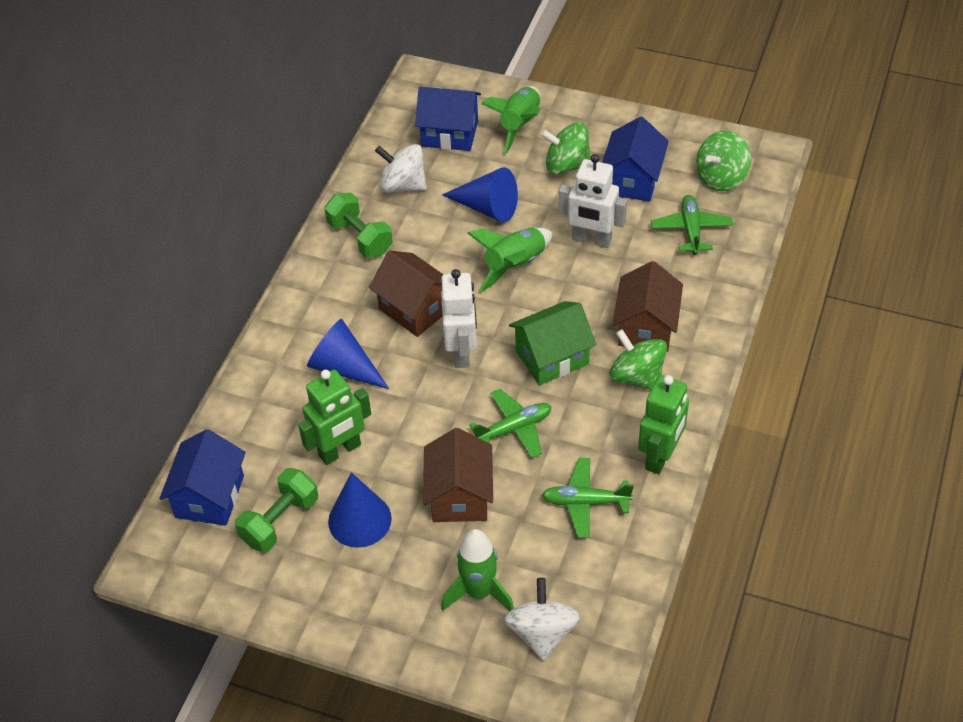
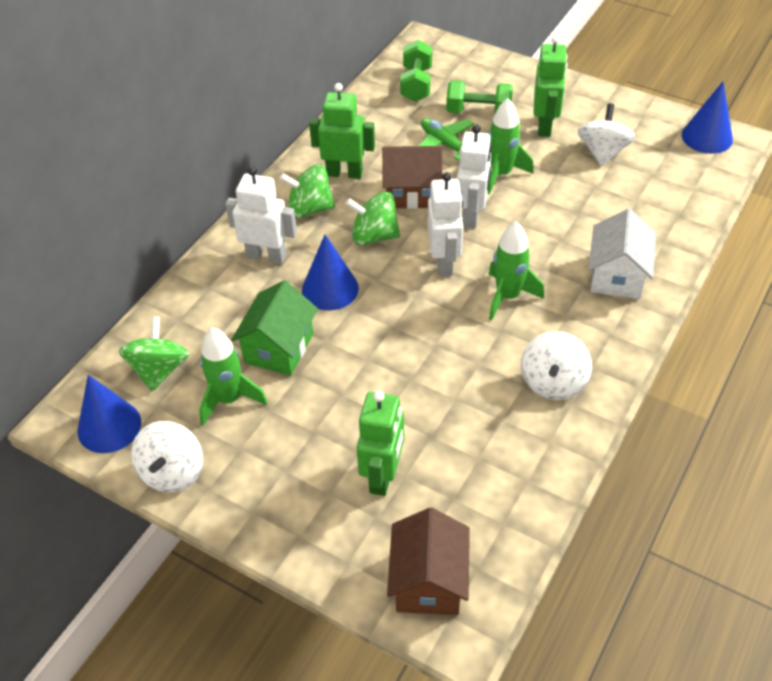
blue house: [159,429,246,526] [415,87,481,151] [602,117,669,202] = 3 -> none = 0
brown house: [369,251,444,337] [423,428,493,522] [613,261,683,352] = 3 -> [382,146,442,209] [387,508,470,615] = 2
green plane: [469,389,552,458] [542,458,634,538] [651,195,733,255] = 3 -> [418,118,474,160] = 1
green robot: [298,370,371,465] [638,375,689,474] = 2 -> [309,83,375,179] [356,391,404,496] [534,35,567,137] = 3
white house: none = 0 -> [588,209,656,299] = 1
white robot: [441,269,477,368] [559,154,627,248] = 2 -> [226,166,297,264] [428,172,463,277] [457,124,492,228] = 3
white spinning top: [375,144,427,193] [504,578,580,661] = 2 -> [131,421,203,493] [521,331,592,400] [577,104,635,166] = 3

